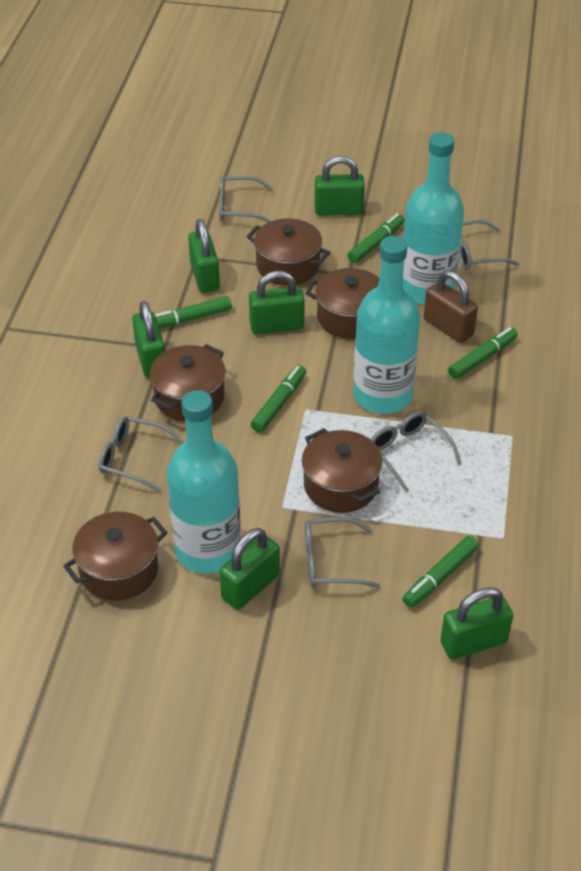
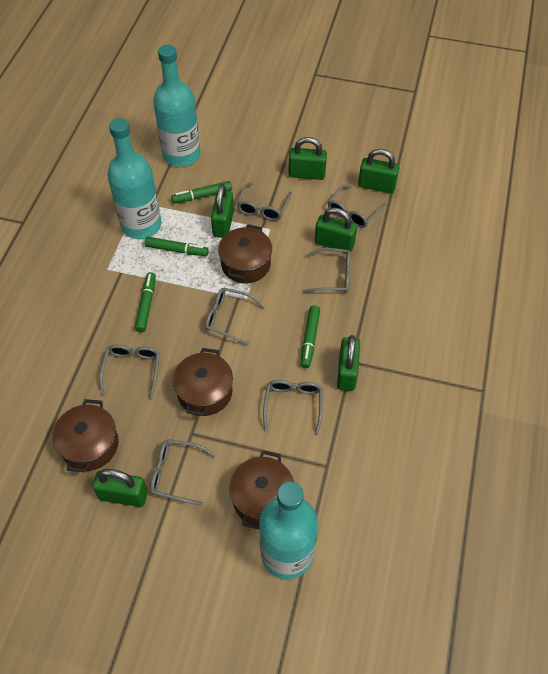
brown padlock: [424,270,478,343] = 1 -> none = 0
brown pot: [63,512,168,601] [150,344,226,421] [246,219,330,286] [302,428,383,513] [305,268,380,339] = 5 -> [52,399,119,472] [173,348,233,416] [218,224,272,283] [229,450,294,530] = 4
green marker: [155,296,232,328] [251,365,306,432] [347,213,405,263] [402,536,479,608] [448,327,518,379] = 5 -> [135,272,156,332] [144,237,209,256] [171,181,232,203] [300,306,320,368] = 4
grey glasses: [98,416,185,492] [219,176,273,223] [305,517,380,588] [371,412,461,492] [459,220,519,270] = 5 -> [99,345,160,399] [150,439,215,506] [205,288,265,346] [237,183,292,221] [263,380,323,436] [303,248,350,293] [328,185,386,228] = 7

